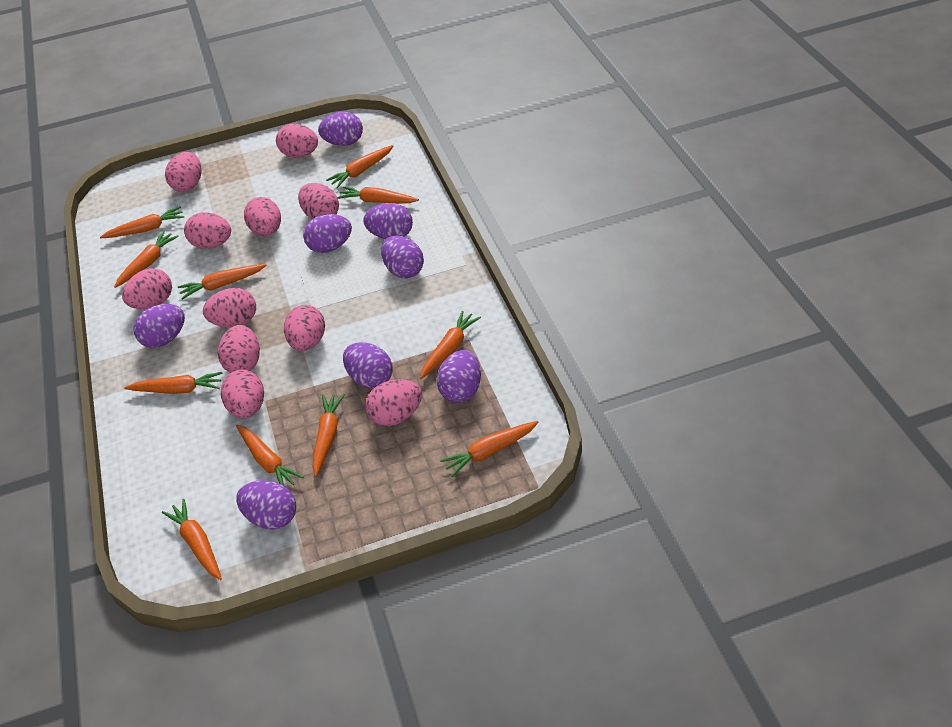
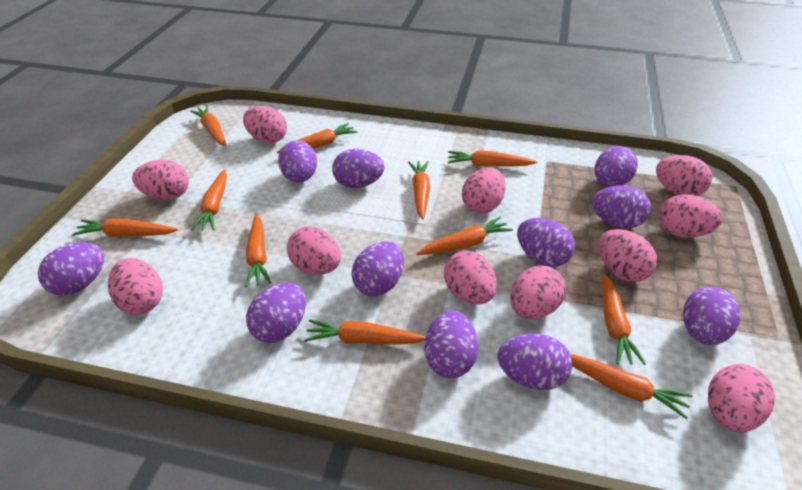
purple egg: [133,304,185,348] [236,480,296,530] [303,214,352,253] [318,112,363,146] [343,342,393,388] [364,203,413,239] [381,236,424,278] [437,350,481,403] = 8 -> [38,242,104,296] [246,283,306,343] [278,141,317,182] [332,149,385,188] [351,241,404,296] [424,310,478,378] [497,334,572,390] [517,218,575,267] [592,185,651,228] [595,146,638,187] [683,286,740,345] = 11

